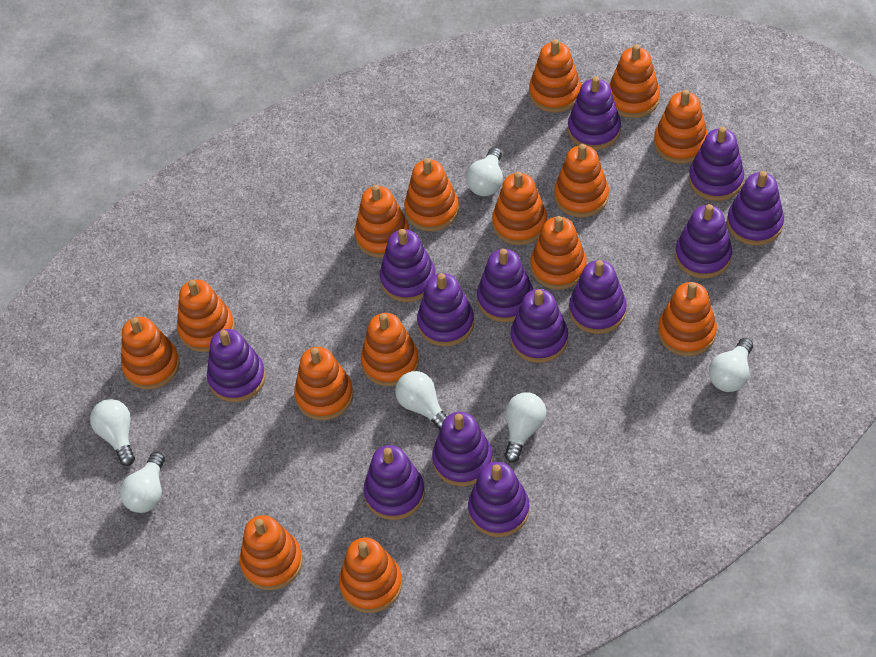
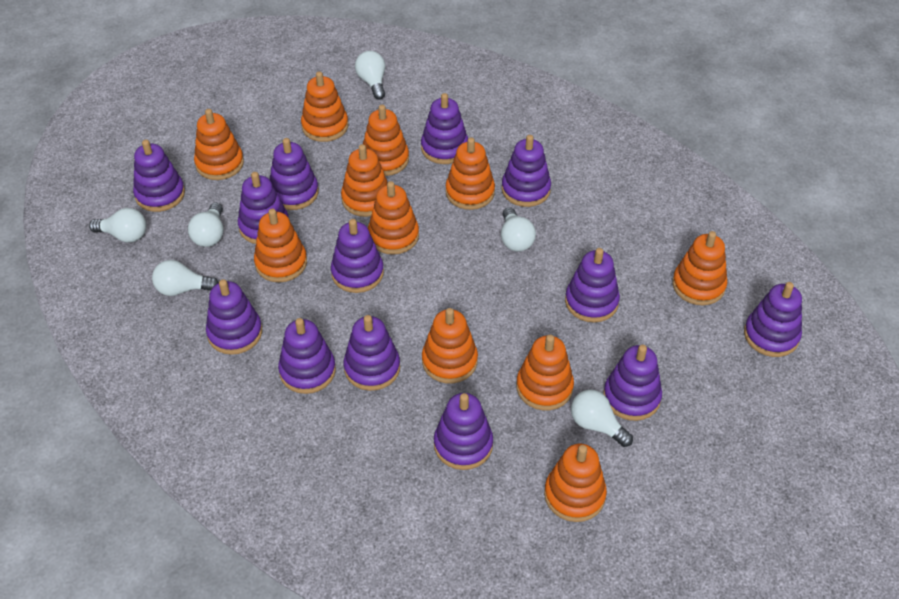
orange stacking toy: [121,317,180,390] [177,280,235,352] [240,515,303,590] [294,347,353,420] [339,537,402,613] [355,185,409,258] [361,313,419,386] [404,158,459,231] [492,172,547,245] [529,39,581,113] [531,216,587,290] [554,144,609,218] [609,44,660,118] [654,90,708,164] [658,282,717,356] = 15 -> [194,109,244,180] [254,209,307,283] [301,71,348,142] [341,144,388,217] [363,105,409,176] [368,181,419,255] [422,308,478,383] [446,137,495,210] [516,335,574,410] [544,444,607,522] [672,231,727,306] = 11

